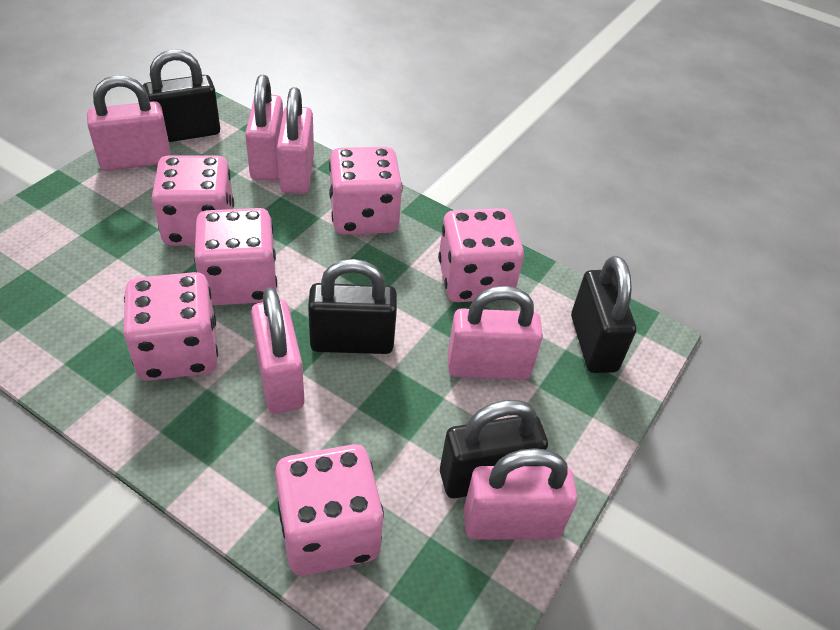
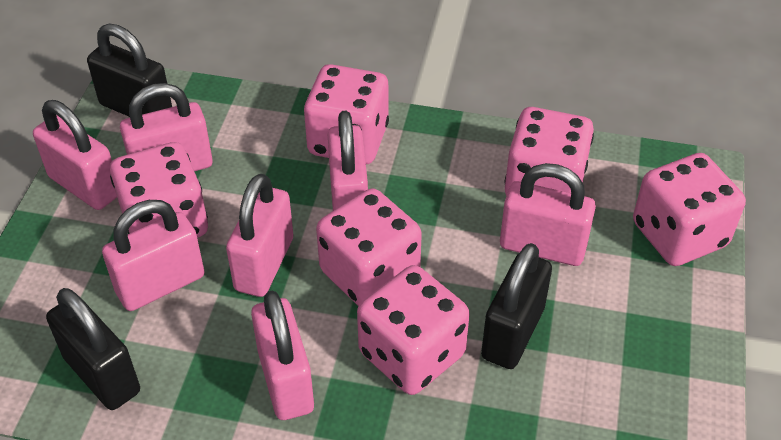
black padlock: [143,49,220,142] [308,259,397,354] [440,399,548,498] [571,256,636,373] = 4 -> [46,288,140,410] [87,24,172,117] [481,243,552,369] = 3
pink padlock: [87,75,171,171] [245,75,283,181] [251,287,304,414] [277,87,314,194] [448,286,543,380] [464,448,578,540] = 6 -> [33,100,117,210] [102,200,205,311] [120,83,213,171] [226,174,294,297] [251,290,314,420] [328,111,368,211] [500,163,596,266] = 7

